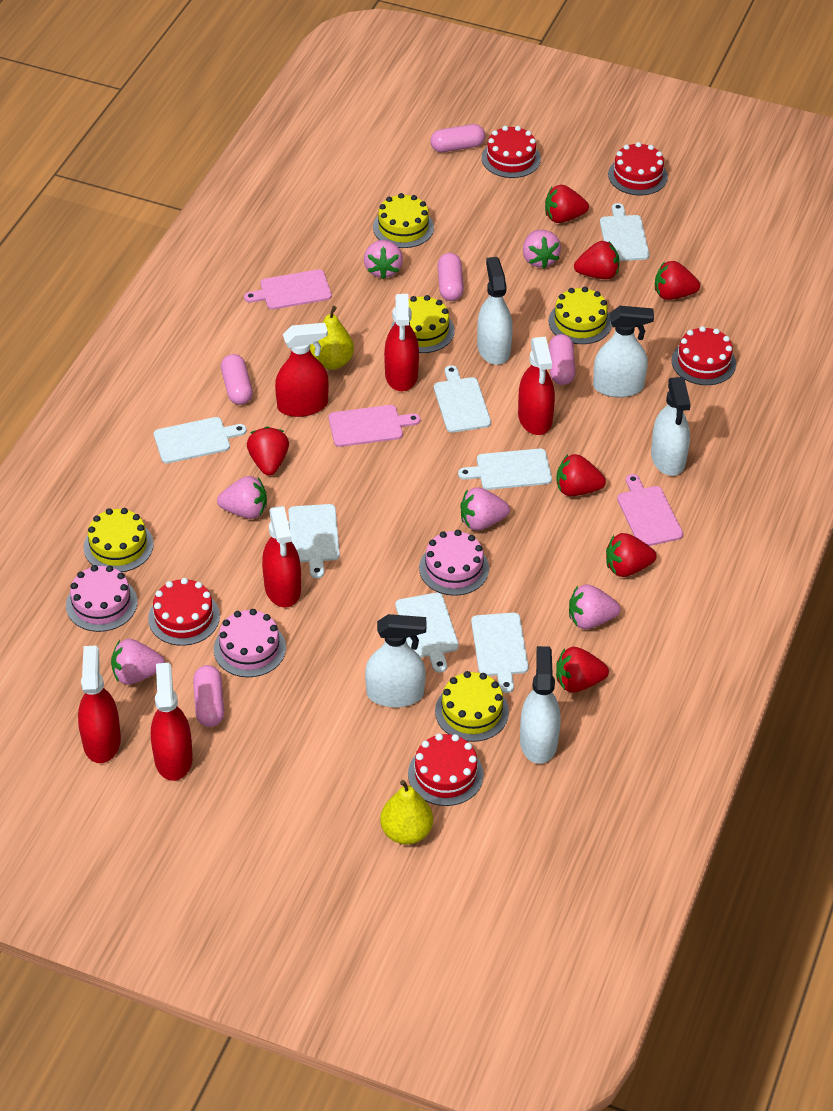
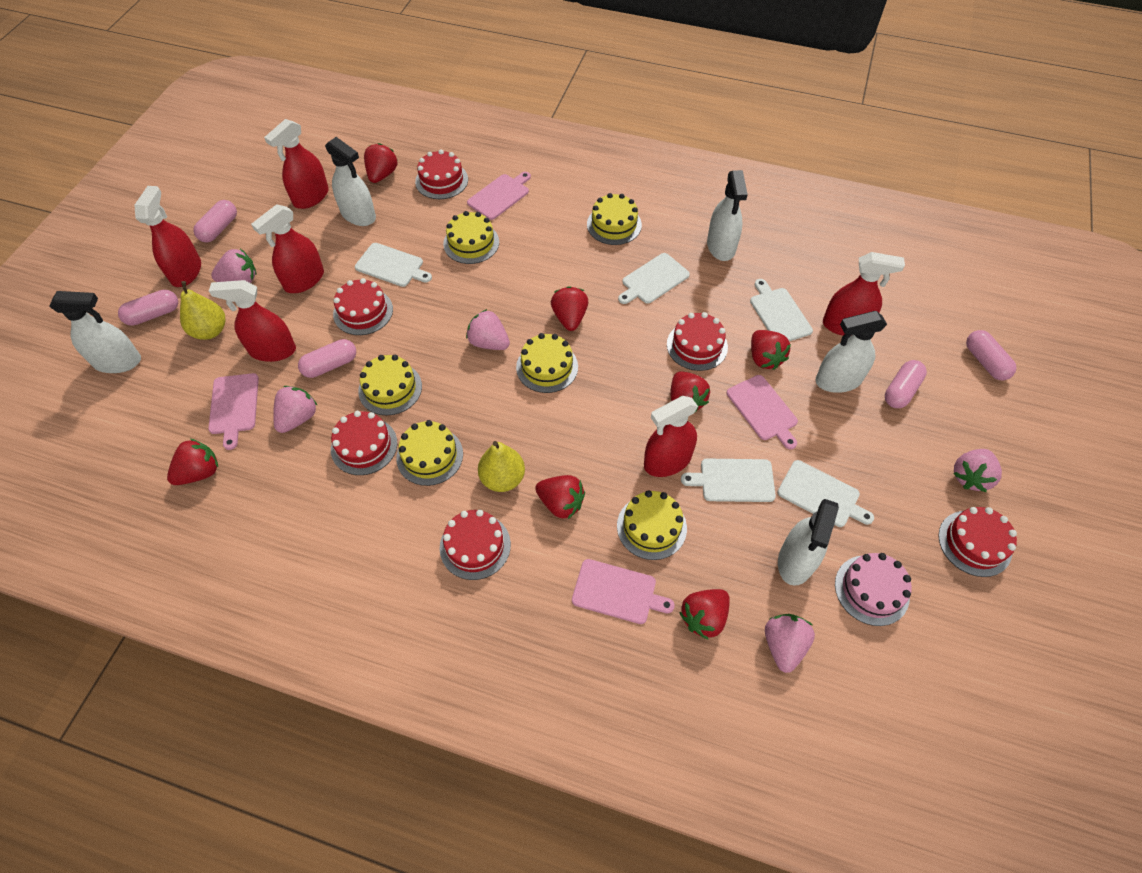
pink cake: [66,565,137,632] [214,609,286,677] [419,530,489,596] = 3 -> [835,553,912,626] = 1
pink cutting board: [244,269,332,309] [329,405,420,447] [617,474,683,546] = 3 -> [208,373,259,450] [467,172,531,220] [572,559,675,624] [727,375,798,449] = 4
pink strawberry: [111,639,165,685] [217,476,267,519] [364,240,403,279] [461,487,510,530] [523,230,561,269] [569,584,620,629] = 6 -> [211,249,256,283] [273,386,318,433] [466,309,510,350] [765,614,815,673] [953,449,1002,492] = 5
red cake: [148,578,220,646] [408,733,483,806] [482,126,541,178] [608,142,668,195] [672,326,736,385] = 5 -> [331,411,397,475] [333,278,393,335] [415,149,468,199] [440,510,511,580] [667,312,728,371] [938,507,1017,577] = 6
white cutting board: [154,417,247,463] [288,504,340,578] [395,593,459,673] [434,365,491,433] [458,449,552,490] [471,613,529,693] [600,203,649,261] = 7 -> [355,243,432,287] [618,253,690,304] [681,459,776,502] [750,279,813,341] [778,460,874,527] = 5
yellow cake: [83,508,154,572] [373,193,434,248] [391,295,455,353] [435,671,509,742] [548,287,612,344] = 5 -> [358,355,422,415] [396,420,463,486] [443,211,499,264] [516,333,578,393] [587,193,642,245] [617,490,687,560] = 6

